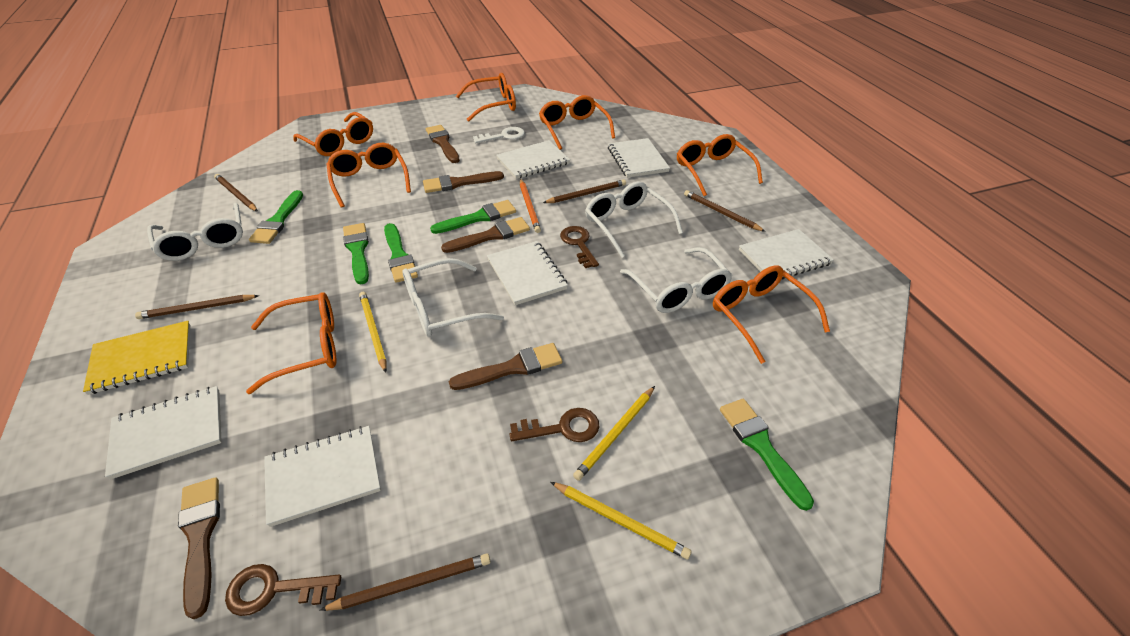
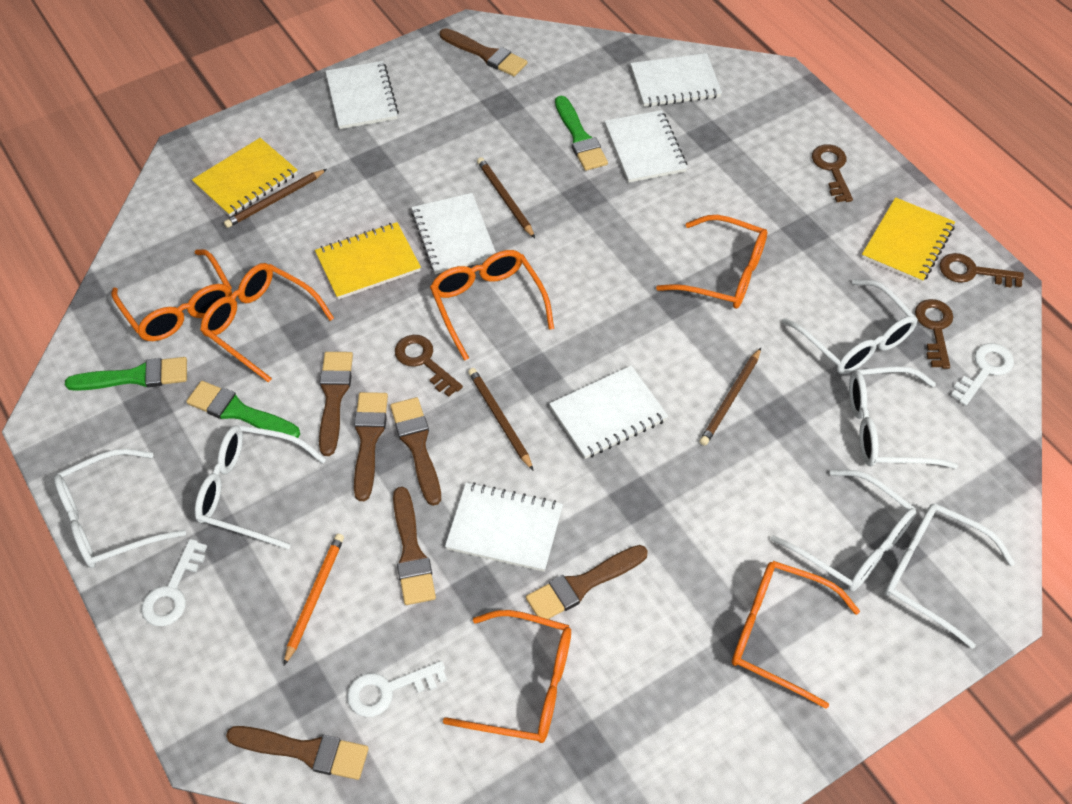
brown brush: [178,477,220,619] [423,171,504,193] [426,125,460,163] [441,217,530,253] [449,343,562,390] = 5 -> [226,726,369,780] [319,352,353,456] [354,392,388,501] [390,397,441,506] [393,487,436,605] [440,28,527,77] [526,545,648,619] = 7
brown key: [225,564,341,616] [509,408,599,442] [560,226,599,268] = 3 -> [395,335,463,397] [812,144,853,202] [915,299,953,369] [939,253,1024,287] = 4
brown pencil: [135,295,259,319] [214,174,258,212] [320,553,491,611] [543,180,626,203] [684,190,766,232] = 5 -> [224,169,327,228] [468,368,533,470] [477,157,535,238] [700,348,761,446] = 4
green brush: [249,190,303,244] [343,223,369,285] [384,223,418,283] [430,200,516,234] [720,399,814,511] = 5 -> [65,357,187,391] [186,381,300,438] [555,96,608,171] = 3
orange glasses: [246,292,336,394] [293,112,373,156] [326,143,411,208] [456,73,516,122] [539,95,615,150] [677,134,763,196] [713,265,830,364] = 7 -> [112,249,232,341] [200,263,334,383] [430,250,554,361] [443,610,571,743] [656,215,767,309] [732,561,860,709] = 6
white glasses: [147,203,243,261] [402,258,504,337] [585,181,683,258] [620,247,732,313] = 4 -> [54,449,186,568] [195,425,326,550] [771,470,916,591] [782,279,918,374] [849,367,958,469] [884,504,1015,649] = 6
white key: [473,127,525,143] = 1 -> [141,539,207,626] [347,661,447,717] [951,343,1014,406] = 3
yellow notebook: [83,321,190,395] = 1 -> [192,138,298,217] [315,222,421,300] [862,197,955,283] = 3
yellow pencil: [359,292,387,373] [551,482,692,560] [573,386,655,481] = 3 -> none = 0

